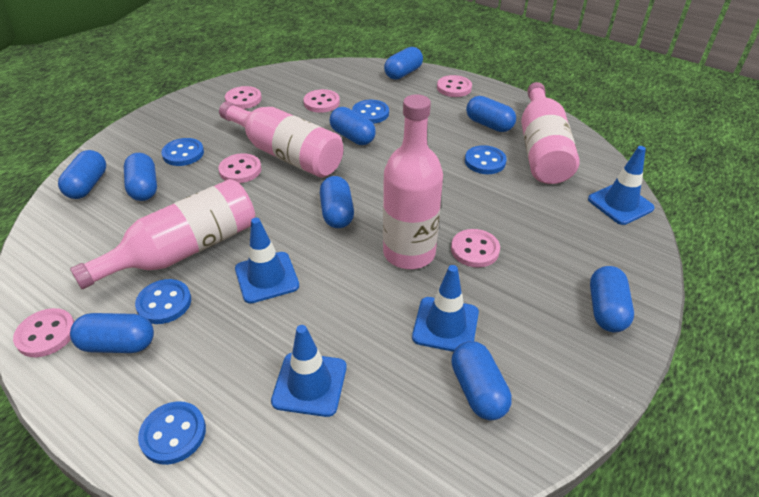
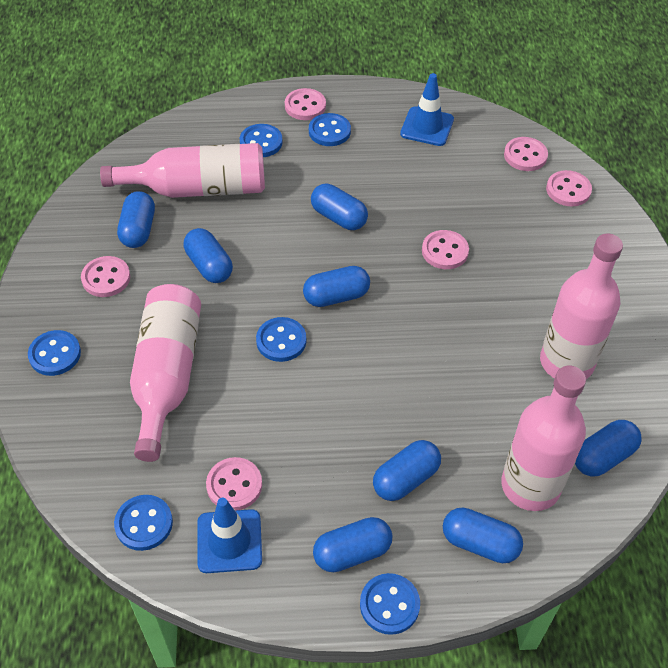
blue button: [135,279,191,324] [138,401,206,465] [161,138,204,166] [352,100,389,124] [465,145,507,174] = 5 -> [28,330,81,376] [114,495,173,551] [240,124,283,157] [256,317,306,362] [309,113,351,146] [360,573,420,635] = 6
blue capsule: [58,150,106,199] [70,313,154,353] [124,153,157,201] [320,176,354,228] [330,107,376,145] [384,47,423,80] [451,341,512,420] [466,96,516,132] [590,266,634,332] = 9 -> [117,191,155,248] [184,228,233,283] [303,266,370,307] [311,184,368,230] [313,517,392,572] [373,440,441,501] [443,507,523,563] [575,420,642,477] = 8
blue traffic cone: [235,218,299,304] [271,325,347,417] [412,265,479,352] [588,146,655,225] = 4 -> [197,498,262,573] [400,73,454,146] = 2

